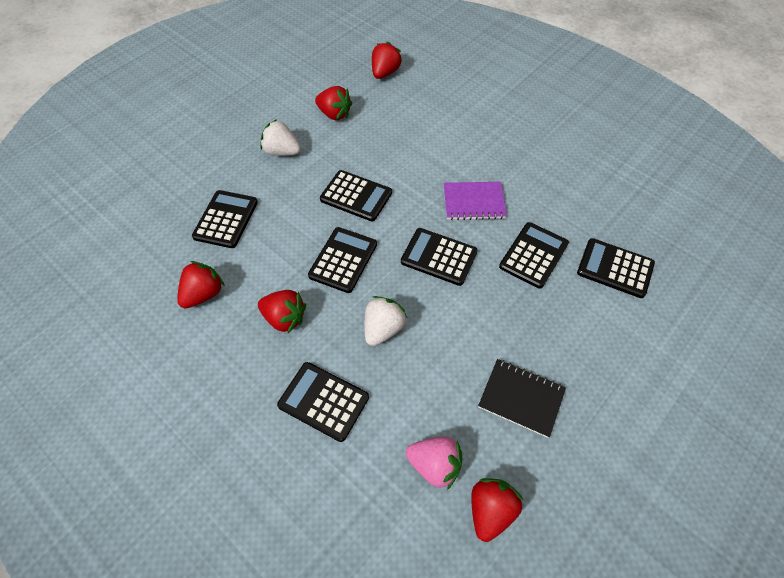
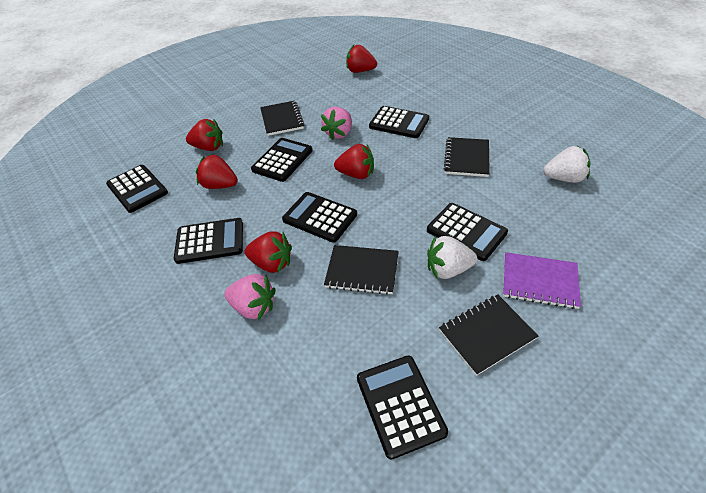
black notebook: [478,359,566,438] = 1 -> [260,101,305,136] [324,245,399,295] [439,294,538,376] [444,137,490,177] = 4
pink strawberry: [406,437,462,490] = 1 -> [224,274,275,320] [321,107,352,140] = 2

